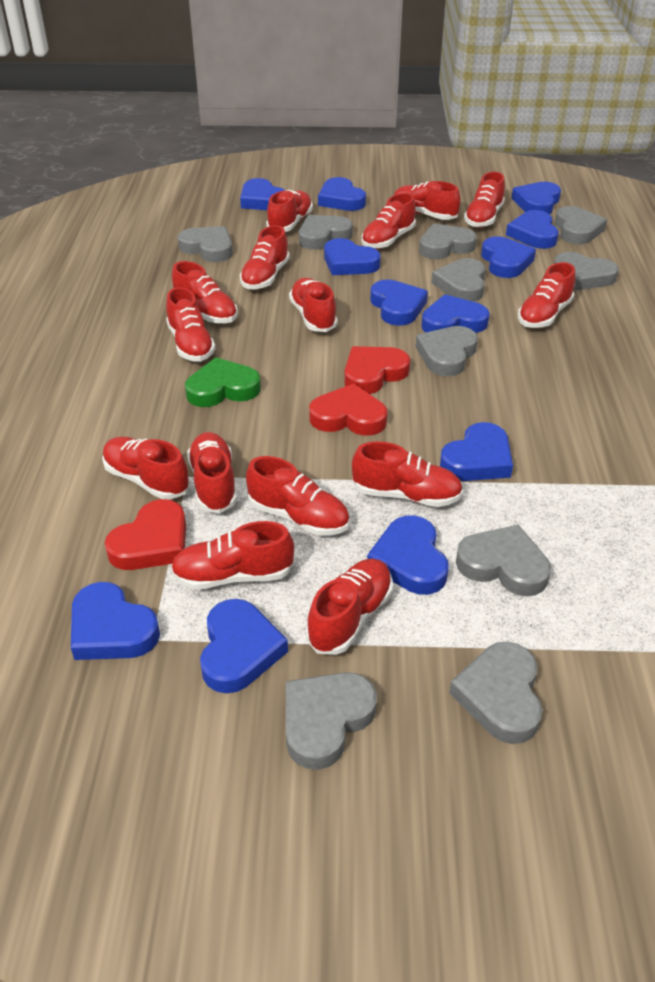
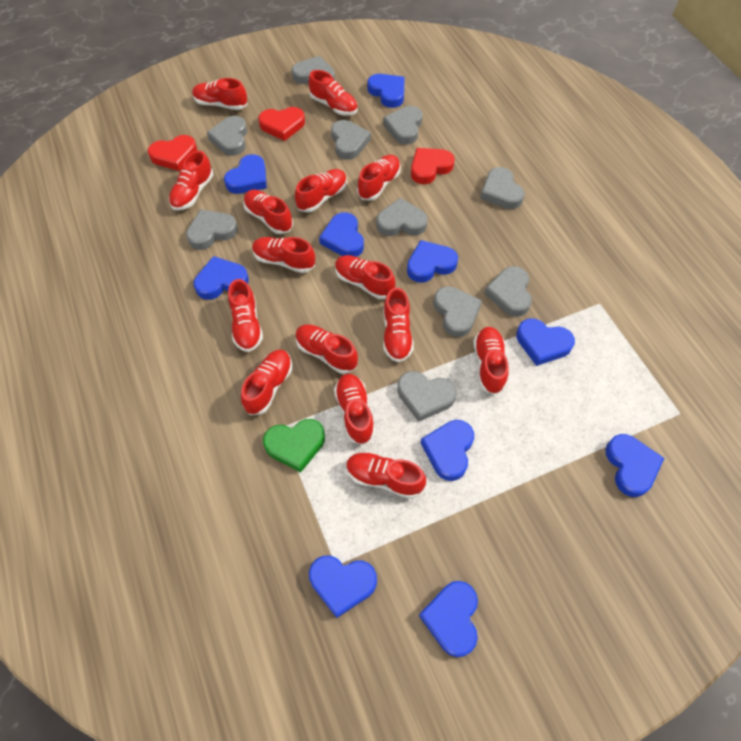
blue heart: [71,582,160,660] [200,599,288,693] [240,178,285,210] [318,177,366,211] [324,238,381,275] [367,515,449,595] [370,280,428,326] [421,294,490,333] [440,422,513,481] [481,236,536,278] [506,210,559,249] [511,182,561,214] = 12 -> [194,256,249,300] [224,154,267,194] [309,555,377,618] [319,212,364,257] [367,74,405,108] [407,240,458,283] [419,581,478,657] [421,420,474,481] [516,318,575,366] [605,434,664,497] = 10

